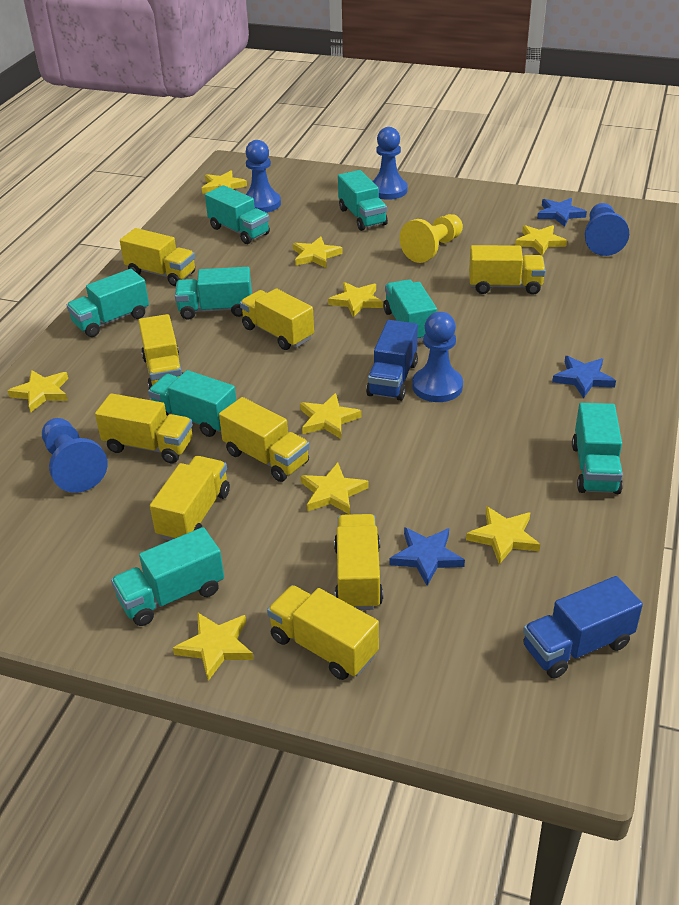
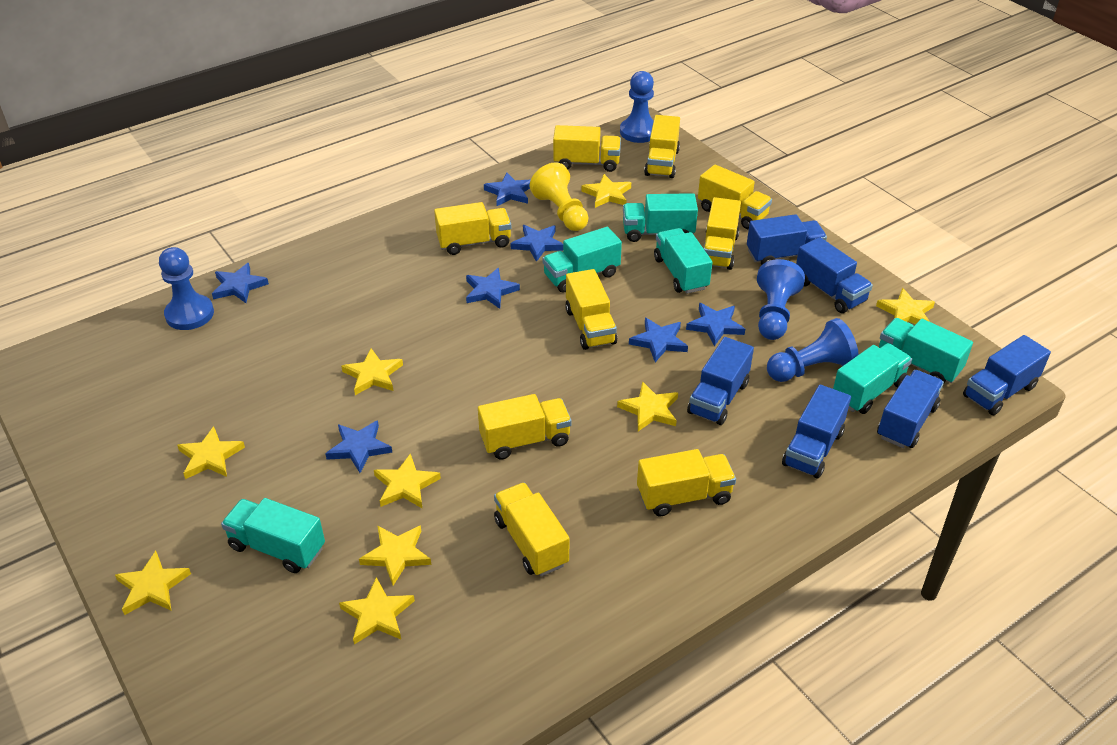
blue pawn: [42,418,108,493] [245,140,281,213] [372,127,407,200] [412,312,463,402] [585,203,629,256] = 5 -> [159,247,214,330] [620,71,654,143] [757,259,805,340] [767,318,859,382] = 4
blue star: [390,527,465,586] [537,198,587,227] [552,356,616,398] = 3 -> [212,263,269,303] [325,420,392,473] [466,268,520,309] [484,172,531,206] [510,225,563,262] [629,318,688,362] [686,303,745,346] = 7
blue truck: [366,320,418,401] [523,576,643,678] = 2 -> [687,337,754,425] [747,214,827,265] [782,385,851,479] [796,237,873,313] [877,370,944,448] [963,335,1051,415] = 6
turquoise truck: [67,269,149,337] [111,527,224,626] [148,370,237,437] [175,267,252,320] [205,185,270,244] [338,170,388,231] [383,279,437,342] [572,403,623,494] = 8 -> [221,498,325,573] [542,227,622,293] [623,193,698,242] [654,228,712,294] [833,343,912,414] [879,318,973,383] = 6

